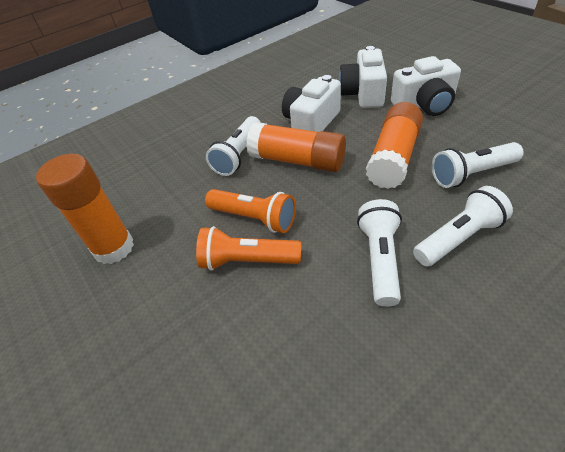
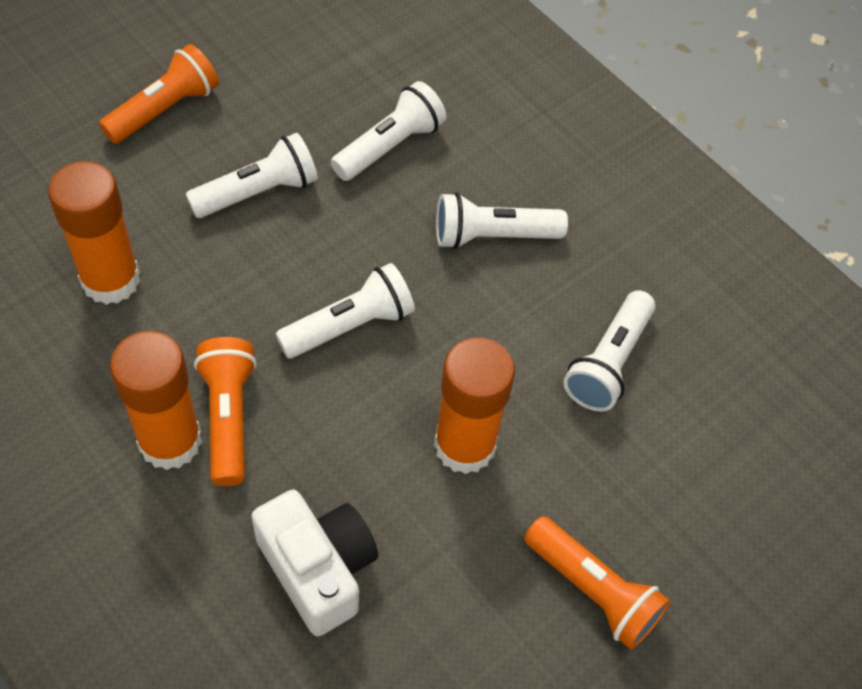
orange flashlight: [196,226,301,271] [205,189,296,233] = 2 -> [99,44,219,144] [194,337,257,486] [524,516,670,650] = 3
white camera: [282,75,341,132] [339,46,387,108] [391,56,461,116] = 3 -> [252,489,378,636] = 1
white flashlight: [206,116,261,176] [357,199,402,307] [413,186,513,267] [432,142,524,188] = 4 -> [186,133,318,218] [276,263,415,358] [331,81,447,181] [436,192,568,249] [563,290,655,412] = 5

